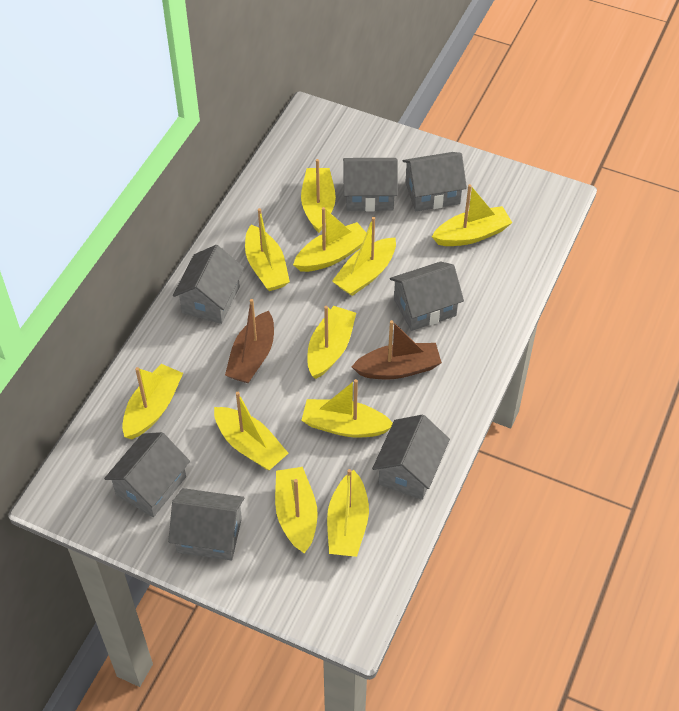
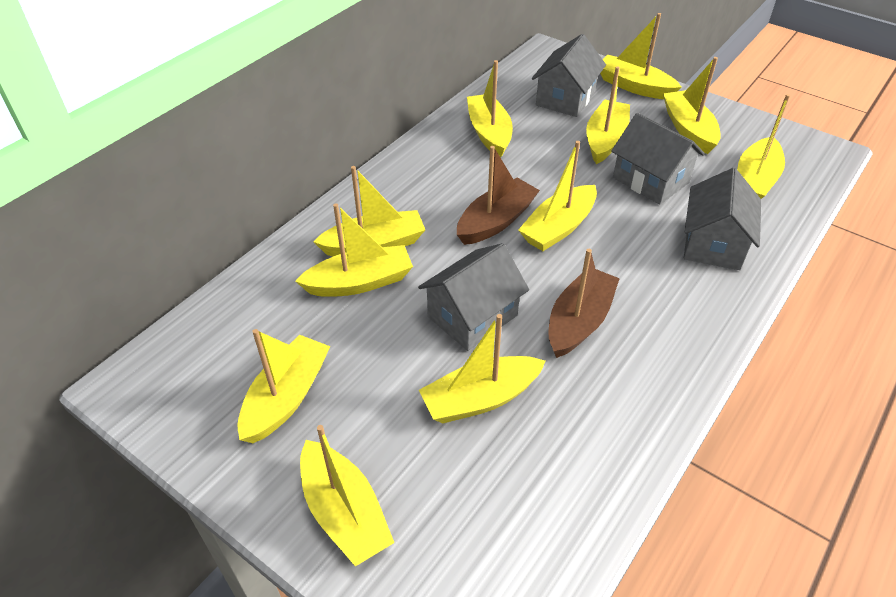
grey house: [104,432,190,517] [168,488,244,560] [173,245,244,324] [343,158,398,211] [372,414,450,500] [390,262,464,331] [403,152,467,211] = 7 -> [418,243,529,351] [532,34,606,117] [611,113,705,205] [684,168,761,270] = 4

